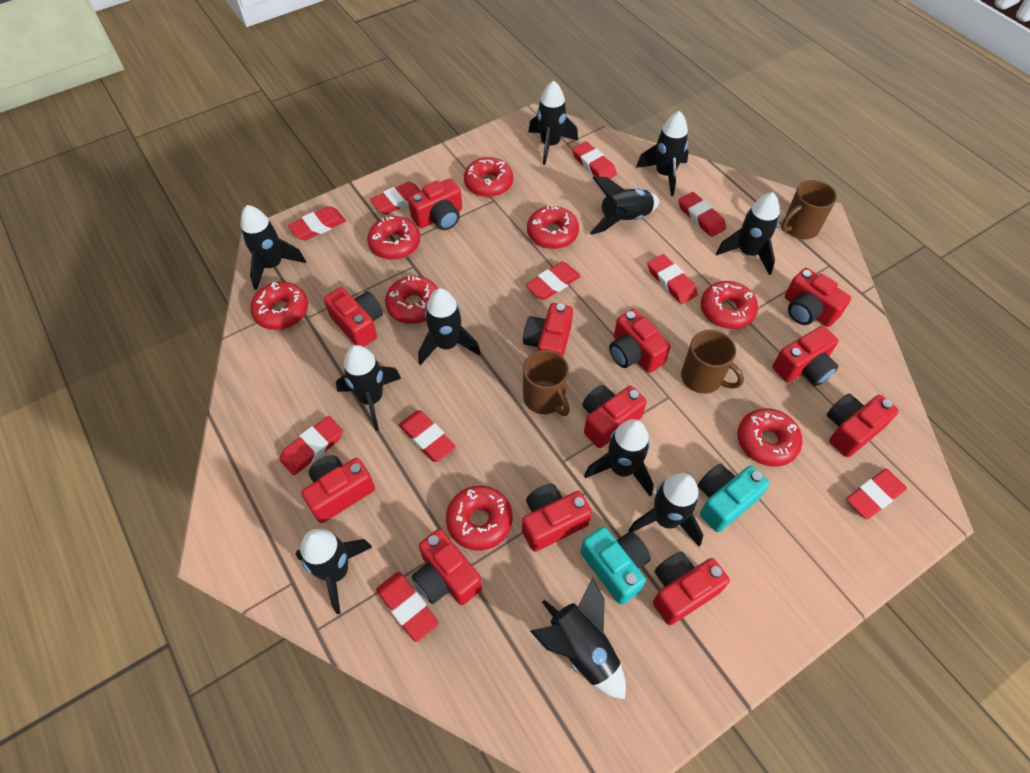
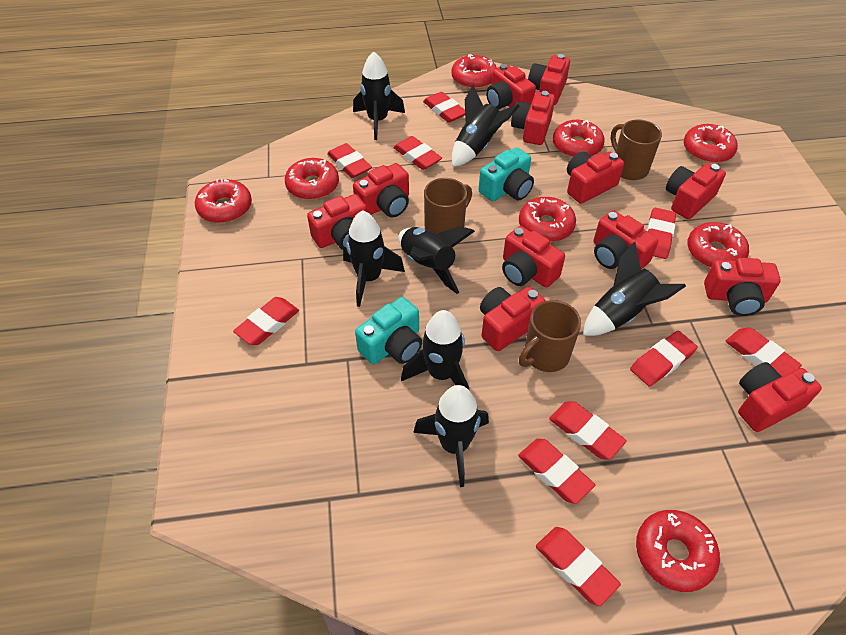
black rocket: [240,205,306,290] [295,529,372,614] [336,345,401,431] [418,288,481,365] [528,81,578,165] [530,578,626,699] [584,419,654,496] [590,176,659,235] [628,473,703,546] [636,111,689,196] [716,192,779,275] = 11 -> [343,210,405,307] [353,52,405,140] [398,226,475,294] [401,310,469,390] [413,385,489,487] [452,85,519,167] [583,242,686,336] = 7

